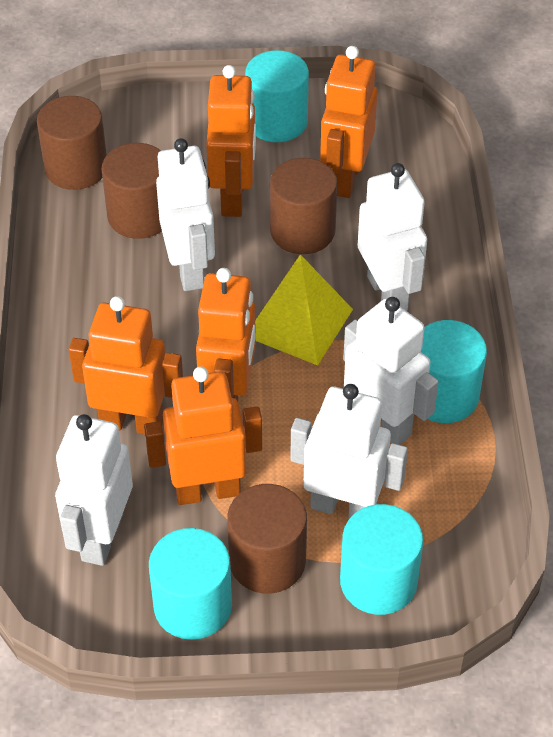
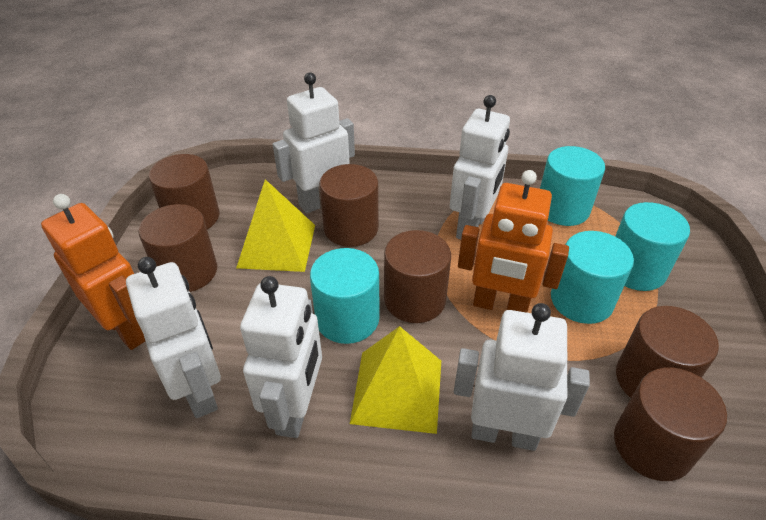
brown cylinder: [37,96,107,190] [102,143,162,239] [227,484,307,594] [270,158,338,254] = 4 -> [138,204,217,292] [149,154,219,229] [319,164,379,247] [384,230,451,323] [614,368,727,481] [616,306,719,398] = 6
orange robot: [69,296,183,435] [144,366,262,505] [196,268,256,401] [206,65,256,217] [320,46,377,198] = 5 -> [41,194,145,350] [458,170,569,313] = 2
yellow pyramid: [255,254,353,366] = 1 -> [236,179,315,272] [350,326,441,434] = 2

